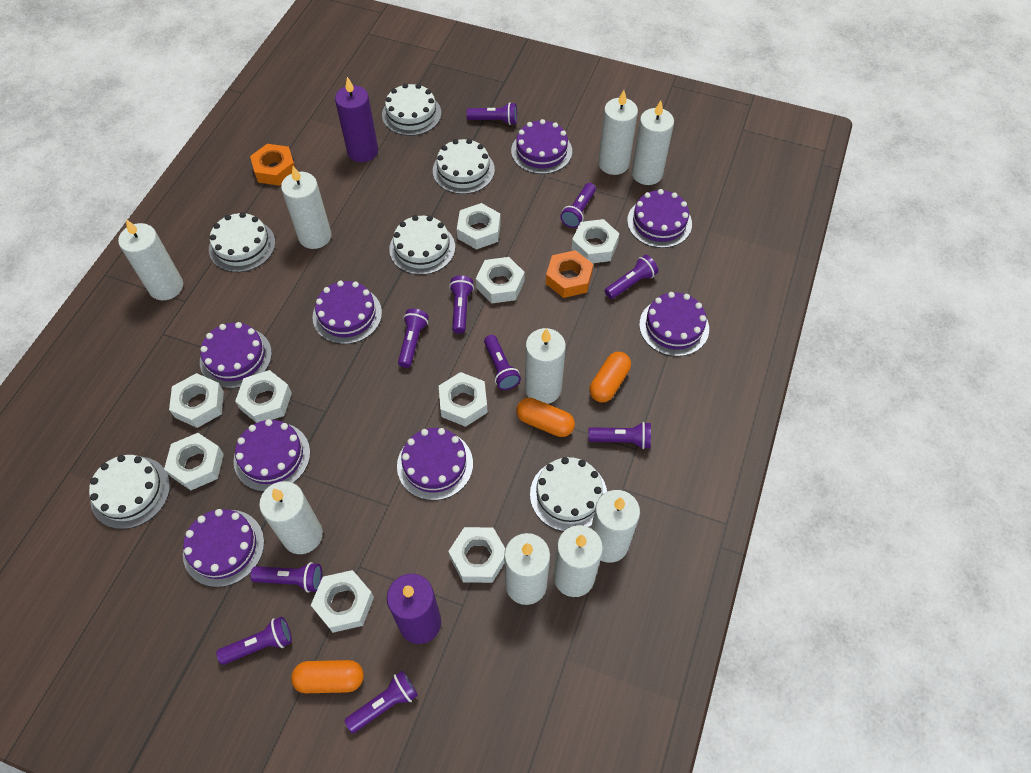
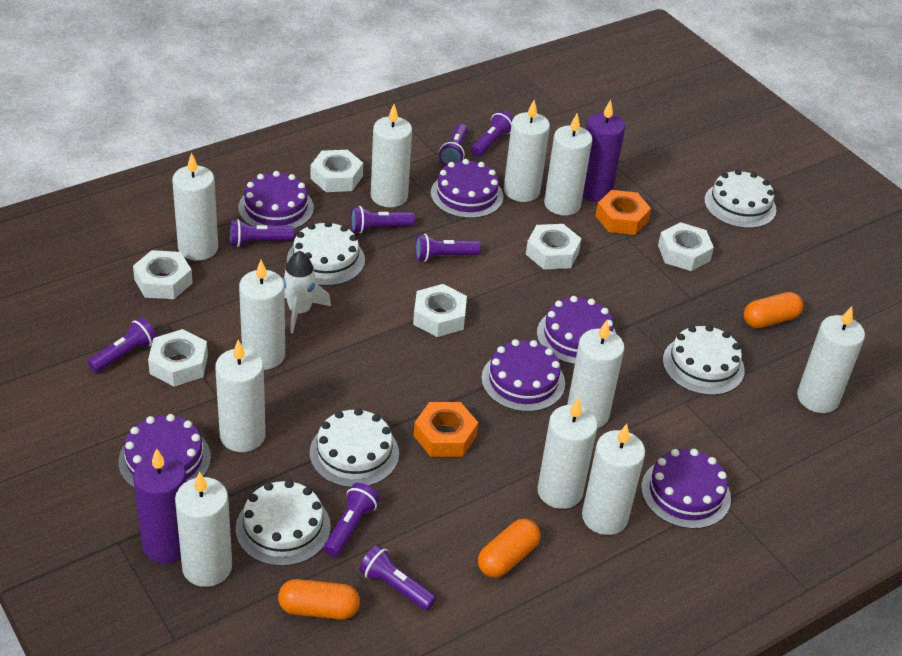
purple cake: [183,509,264,587] [200,322,272,388] [234,419,310,492] [312,281,382,344] [397,428,473,500] [511,119,572,174] [627,189,692,248] [639,292,709,357] = 8 -> [118,414,211,488] [238,171,314,229] [431,159,504,218] [481,339,565,412] [537,296,616,365] [641,449,731,529] = 6
purple flashlight: [216,616,292,665] [250,562,322,593] [344,671,418,733] [398,309,429,368] [449,276,474,334] [466,102,517,125] [484,335,521,390] [560,183,596,228] [588,422,651,449] [605,255,658,299] = 10 -> [88,317,157,373] [229,219,295,247] [324,483,380,557] [351,206,415,233] [359,545,437,611] [415,234,480,262] [439,124,468,166] [471,110,513,157] = 8
white cake: [89,455,170,529] [209,212,275,272] [382,83,441,136] [389,215,455,275] [433,139,495,194] [530,457,607,531] = 6 -> [236,480,331,566] [287,221,365,286] [310,408,399,488] [663,325,745,395] [704,169,776,228] = 5
white candle: [118,219,183,300] [259,481,323,554] [281,166,331,249] [504,533,550,605] [525,328,566,404] [553,525,603,597] [591,490,640,563] [598,90,638,175] [631,100,674,185] = 9 -> [172,153,218,261] [175,471,232,587] [215,340,266,452] [239,260,285,370] [371,104,412,208] [504,100,550,202] [537,397,598,509] [544,113,593,216] [567,320,625,428] [582,424,645,535] [797,306,865,413] = 11
white nut: [164,433,224,490] [169,373,224,428] [235,370,292,423] [311,570,374,633] [439,372,488,427] [448,527,505,583] [457,203,501,250] [476,257,525,303] [572,219,619,263] = 9 -> [133,250,193,299] [148,329,208,387] [311,150,363,192] [413,284,467,337] [526,224,582,270] [658,222,714,271] = 6
white rocket: none = 0 -> [283,251,331,333] = 1

